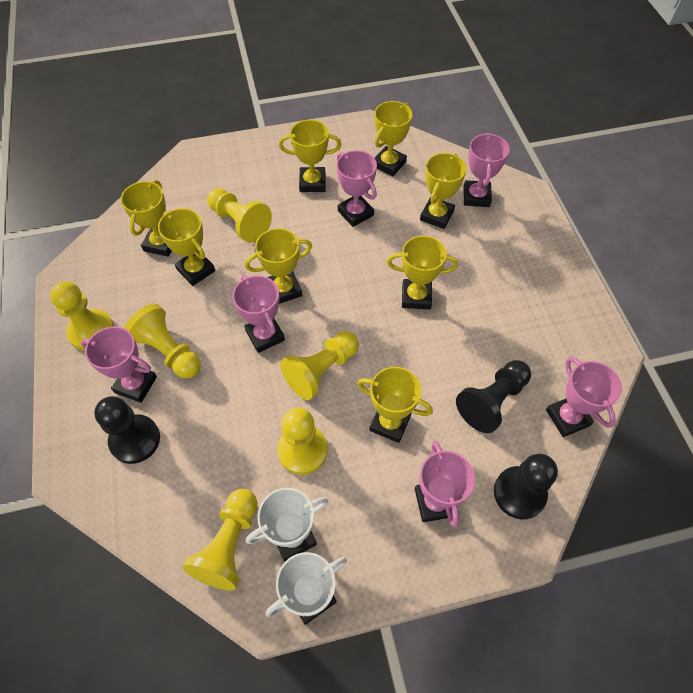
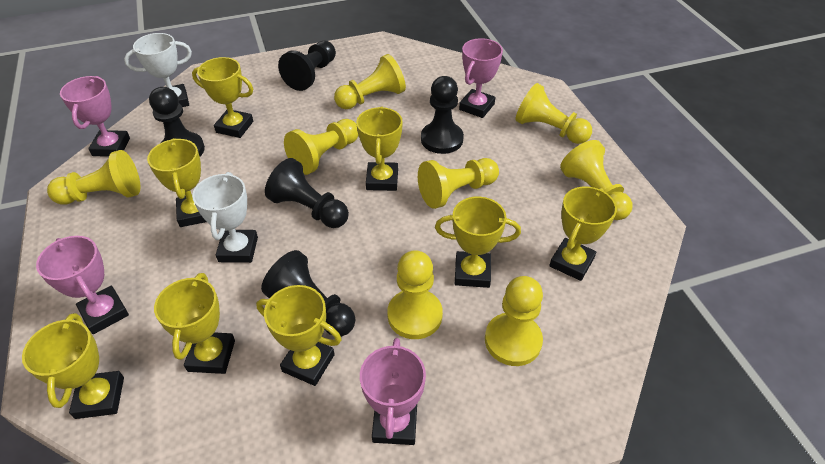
black pawn: [94,396,160,464] [456,360,531,433] [494,454,558,519] = 3 -> [149,87,205,156] [261,250,356,337] [265,158,349,228] [278,41,336,91] [421,76,464,154] = 5
pink trophy: [81,327,157,403] [232,275,285,353] [337,150,377,227] [415,441,475,527] [464,133,510,207] [546,357,622,437] = 6 -> [36,236,129,334] [60,76,130,157] [360,338,426,445] [459,38,503,118] = 4
yellow pawn: [50,281,114,351] [124,304,201,379] [182,489,258,591] [207,188,272,243] [277,408,328,475] [280,331,359,400] = 6 -> [47,150,140,205] [284,119,358,175] [334,54,406,109] [387,250,443,339] [418,158,499,209] [485,276,543,366] [515,83,592,144] [560,140,633,220] = 8

